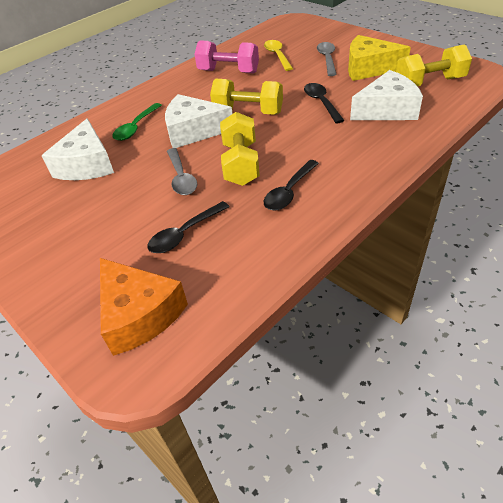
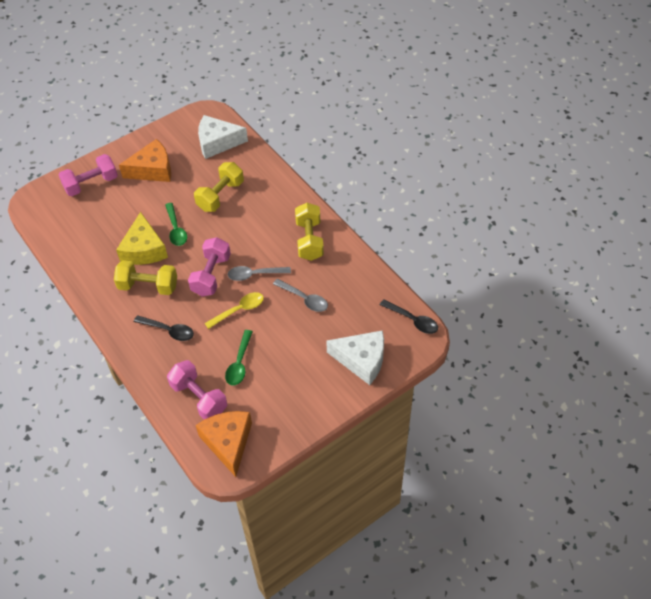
black spoon: [148,201,230,253] [263,160,319,211] [304,83,345,124] = 3 -> [134,315,194,341] [380,299,438,334] = 2
green spoon: [113,103,162,141] = 1 -> [165,203,187,246] [225,330,253,386] = 2
orange cheese: [100,258,188,356] = 1 -> [119,139,171,182] [196,411,252,477] = 2
pink dumbbell: [194,41,259,73] = 1 -> [59,154,118,196] [167,360,227,420] [188,237,231,296] = 3
white cheese: [41,118,114,180] [165,94,232,148] [350,70,423,120] = 3 -> [198,115,248,159] [326,330,384,385] = 2

